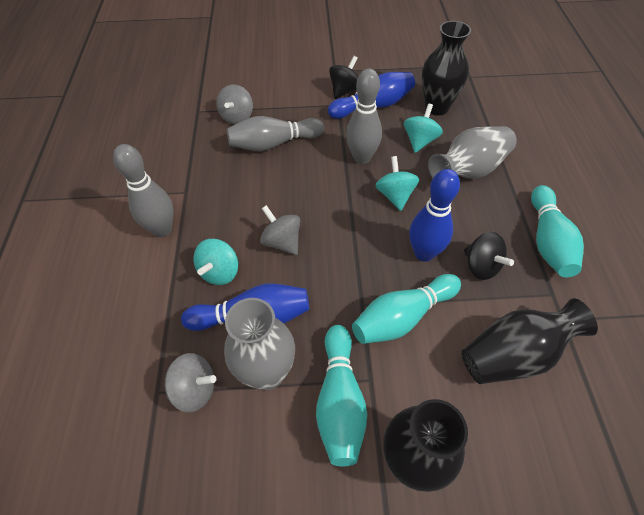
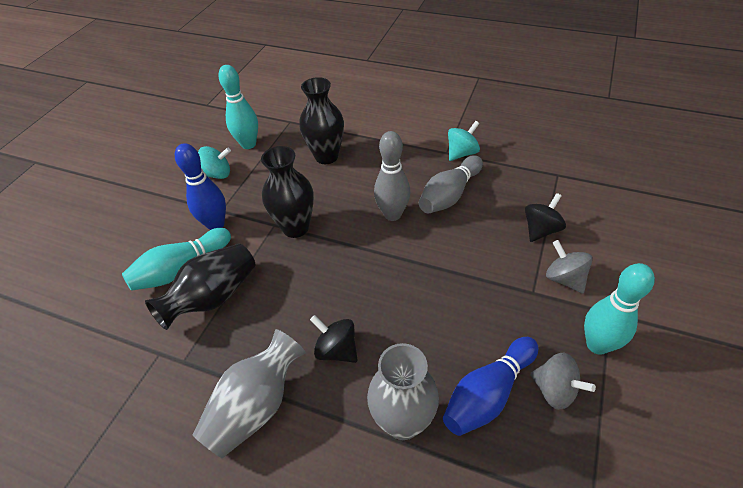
blue bowling pin: [181,284,309,331] [328,72,415,119] [409,169,460,262] = 3 -> [175,143,226,230] [443,337,538,436] = 2
grey bowling pin: [113,144,174,237] [227,116,324,151] [346,68,382,164] = 3 -> [374,131,410,221] [419,155,483,214] = 2
grey spinning top: [165,353,216,413] [216,85,253,124] [260,205,300,255] = 3 -> [530,353,596,410] [546,240,593,294] = 2
turquoise spinning top: [193,239,238,285] [375,156,419,211] [404,104,443,153] = 3 -> [198,146,231,179] [448,121,480,161] = 2

